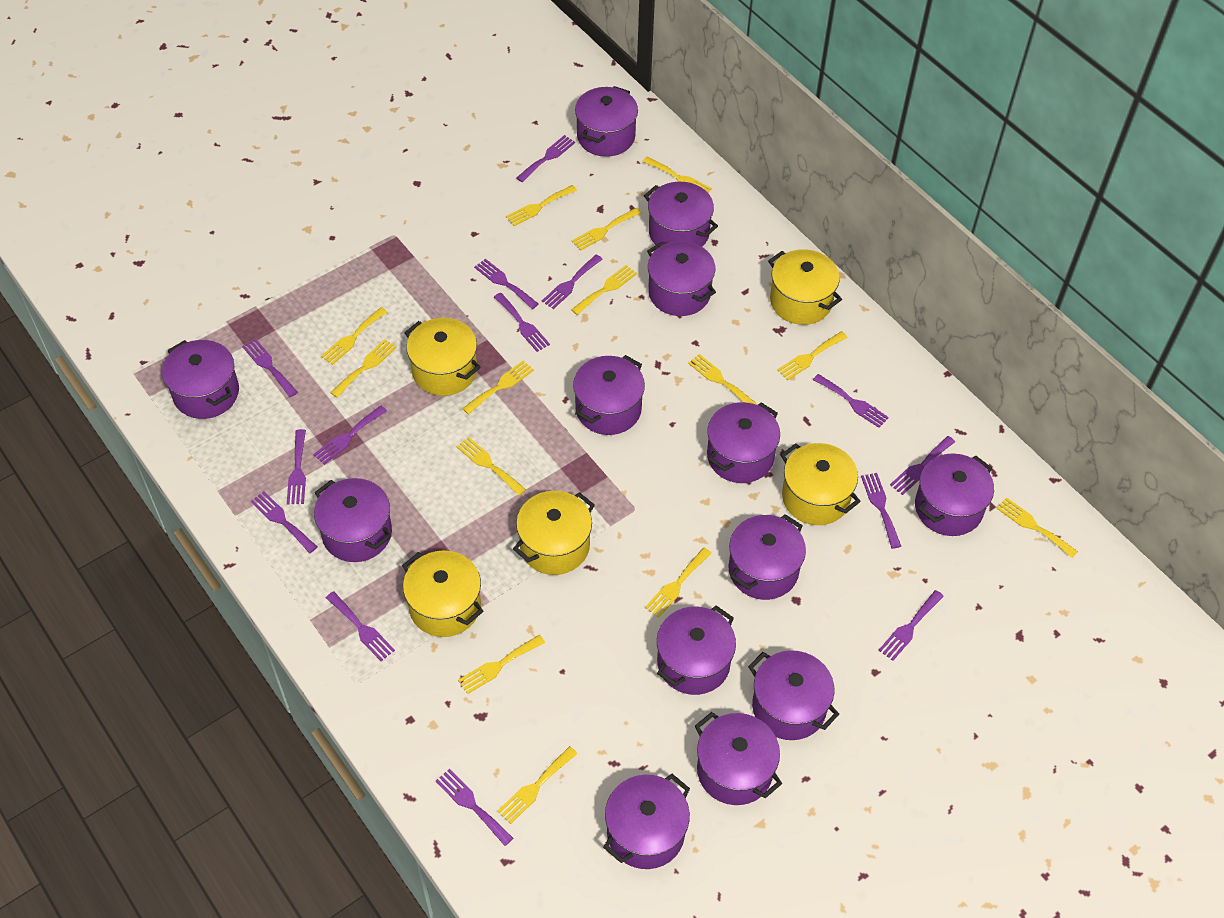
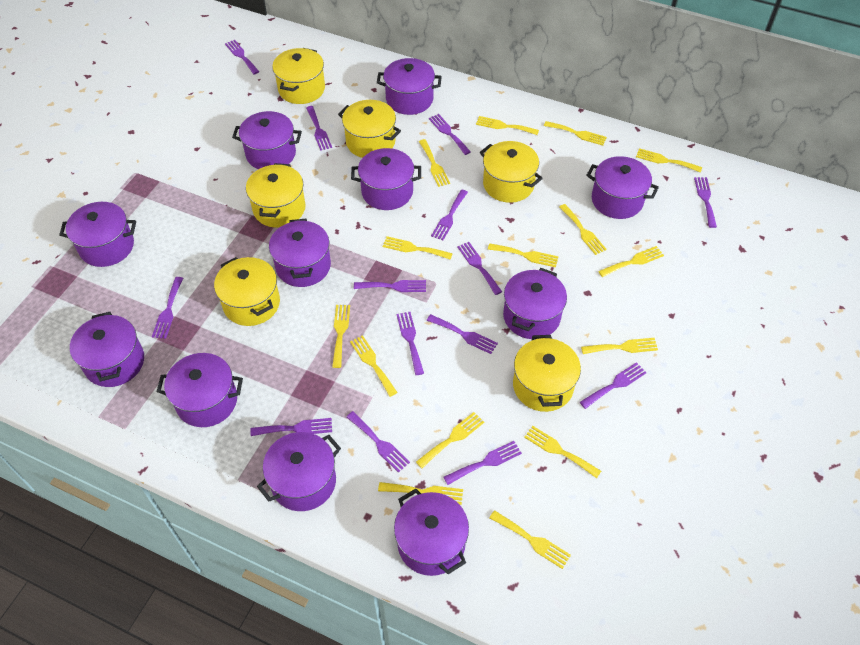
purple pot: [162,340,239,419] [314,478,392,562] [573,355,645,435] [575,86,638,157] [603,774,690,869] [644,182,718,247] [647,241,716,316] [657,605,736,695] [695,712,782,805] [707,402,780,483] [728,514,806,600] [748,650,839,740] [915,454,994,536] = 13 -> [59,202,136,267] [70,312,144,387] [157,353,243,427] [232,111,302,169] [257,432,341,511] [269,219,331,287] [351,148,421,210] [377,58,442,115] [394,489,469,576] [503,268,567,339] [586,156,659,219] = 11
yellow fork: [321,307,387,365] [330,339,397,398] [456,437,526,496] [458,635,545,694] [462,361,534,414] [497,746,578,824] [506,185,577,226] [571,265,637,315] [572,208,641,251] [642,157,712,193] [645,548,712,618] [688,354,758,405] [777,331,848,380] [996,497,1078,558] = 14 -> [332,305,350,368] [350,335,398,397] [378,482,463,505] [383,236,453,259] [416,412,484,468] [419,139,450,187] [476,116,539,135] [488,243,559,267] [489,510,571,569] [524,426,601,478] [544,121,607,146] [559,204,607,255] [581,338,658,354] [598,246,664,277] [636,148,702,173] = 15
yellow pot: [402,551,483,637] [405,318,481,396] [513,491,595,575] [768,249,842,325] [781,443,861,525] = 5 -> [214,257,280,326] [246,163,306,228] [272,48,325,104] [338,100,401,158] [480,141,543,203] [513,335,581,412] = 6

